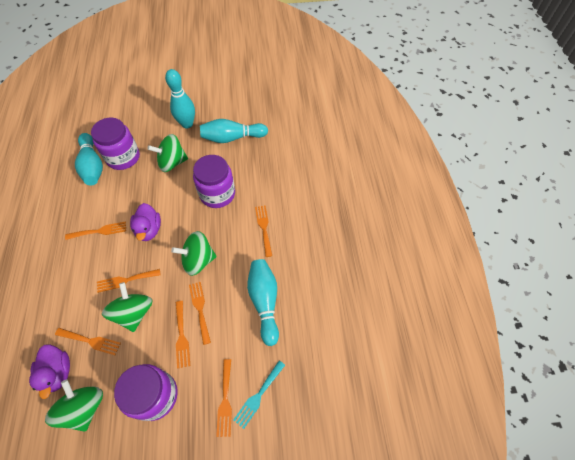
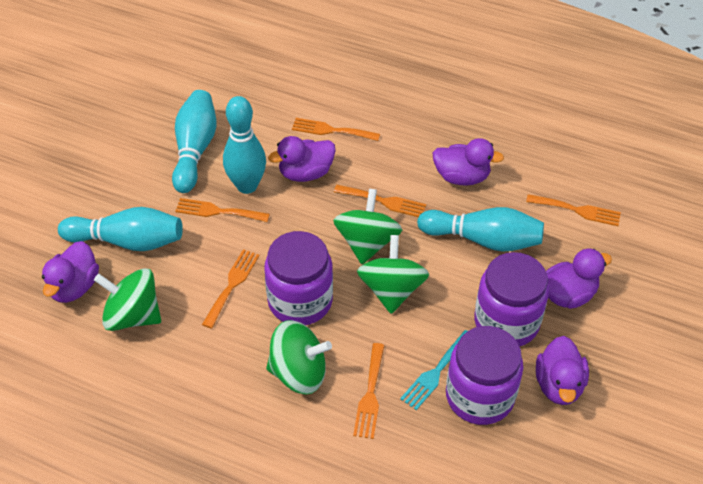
orange fork: [55,328,121,355] [65,222,126,240] [97,269,161,293] [176,301,190,369] [189,282,211,345] [216,359,232,437] [255,206,272,257] = 7 -> [175,198,270,222] [202,249,260,329] [292,118,380,141] [334,185,426,217] [353,343,385,439] [526,194,621,226] = 6
purple duck: [29,345,70,399] [130,203,161,241] = 2 -> [42,241,99,303] [268,136,336,182] [433,138,504,186] [536,336,589,405] [546,249,612,309] = 5

